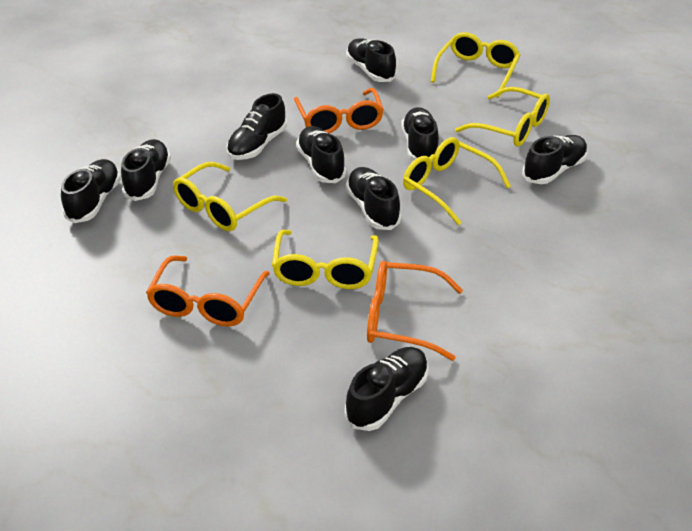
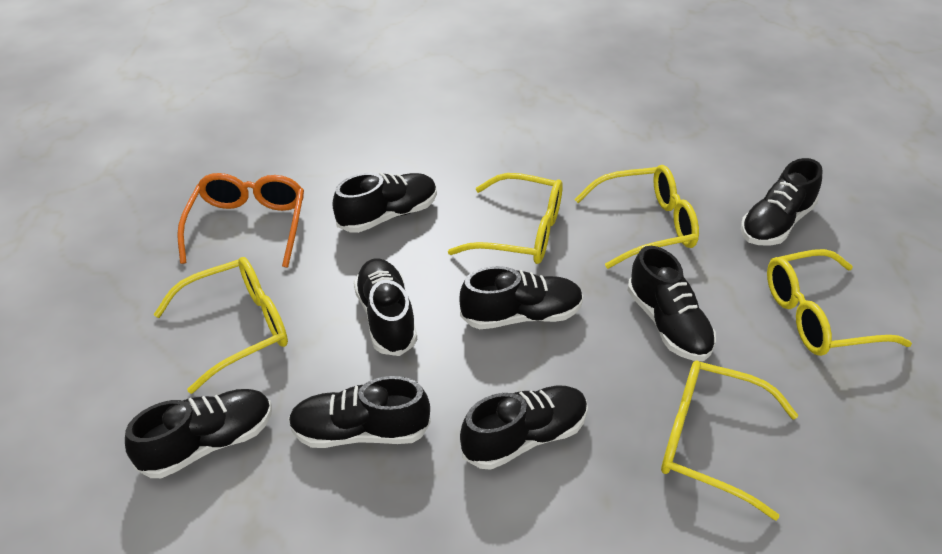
black shoe: [61,159,121,223] [121,139,171,201] [226,93,287,160] [296,126,346,183] [345,347,429,431] [346,38,397,82] [346,167,401,230] [401,107,439,162] [522,135,588,184] = 9 -> [125,389,272,478] [288,376,431,448] [332,172,437,233] [354,258,417,356] [459,266,583,329] [460,386,588,470] [627,246,716,361] [741,158,822,246] = 8
orange glasses: [146,255,270,327] [294,88,384,134] [367,261,463,361] = 3 -> [177,173,304,268] = 1

